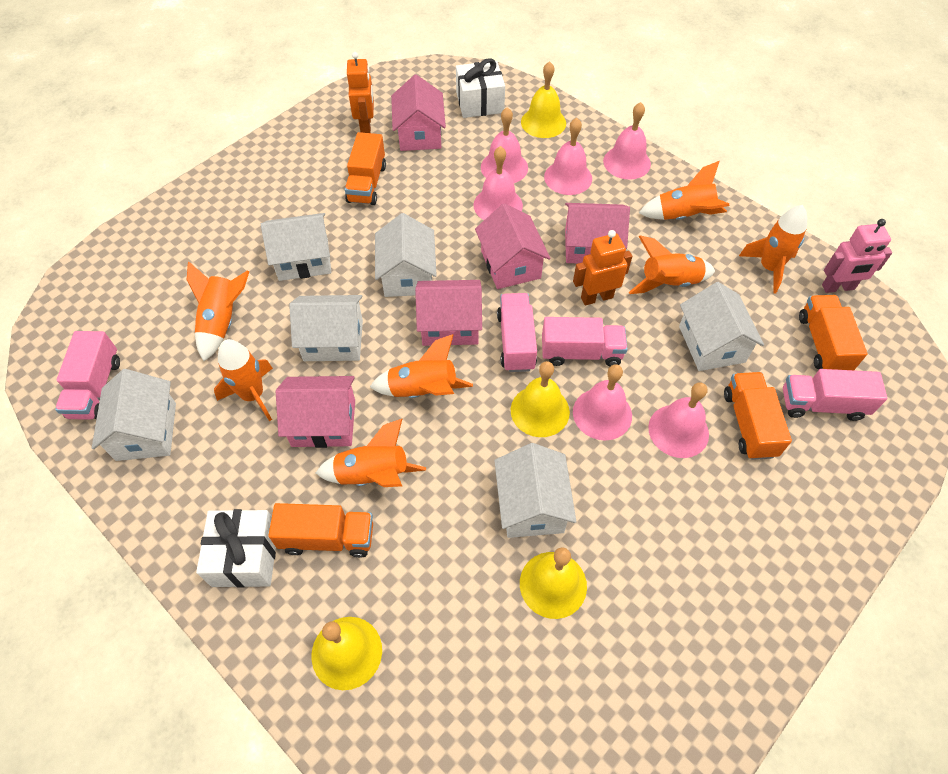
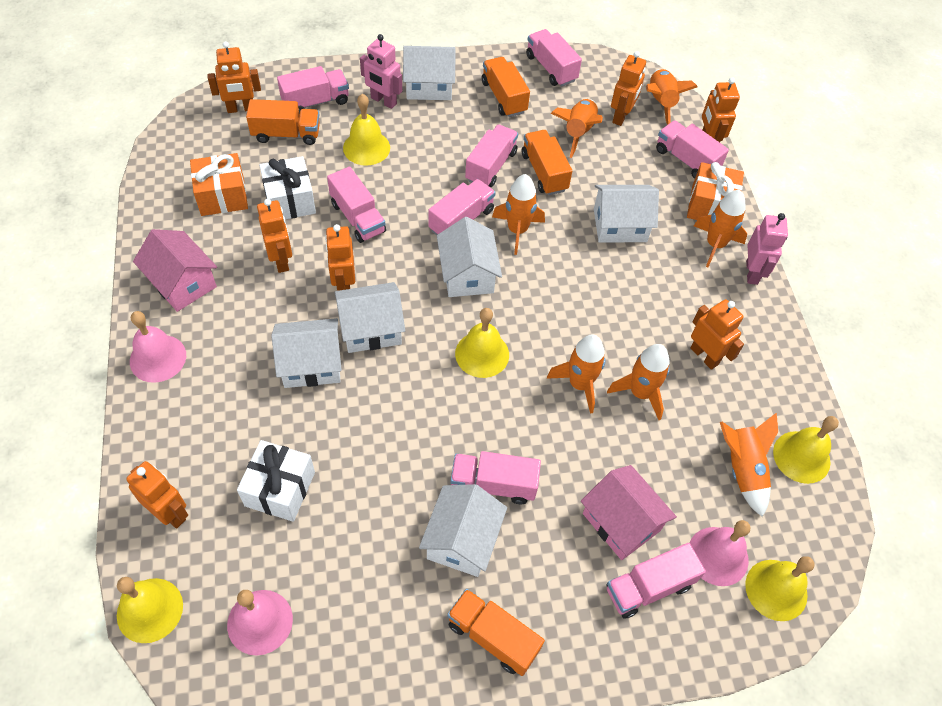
orange gift: none = 0 -> [190,153,248,216] [687,162,744,220] = 2
orange robot: [347,52,374,133] [573,230,632,305] = 2 -> [126,461,188,528] [207,41,261,113] [257,199,292,273] [325,224,355,291] [611,51,646,126] [690,299,744,370] [702,77,740,142] = 7
pink bell: [473,146,523,220] [481,107,528,183] [544,118,592,195] [573,364,632,440] [603,102,651,180] [648,382,709,458] = 6 -> [130,311,186,383] [227,590,293,655] [690,520,750,586] = 3
pink house: [276,376,355,448] [391,75,446,151] [415,280,482,346] [475,203,550,289] [565,203,630,263] = 5 -> [133,229,217,312] [581,465,677,560] = 2
pink robot: [822,219,892,293] = 1 -> [360,34,402,109] [746,213,788,285] = 2
pink truck: [55,331,120,420] [497,293,537,372] [542,317,628,367] [783,369,887,421] = 4 -> [277,66,349,114] [327,166,386,243] [428,179,496,235] [451,451,541,505] [465,124,518,187] [526,29,582,87] [606,543,706,619] [656,120,729,179] = 8
yellow bell: [311,617,382,690] [511,361,570,437] [520,547,587,619] [521,61,566,138] = 4 -> [117,577,183,643] [343,94,390,166] [455,308,509,378] [745,556,814,621] [773,416,839,484] = 5

